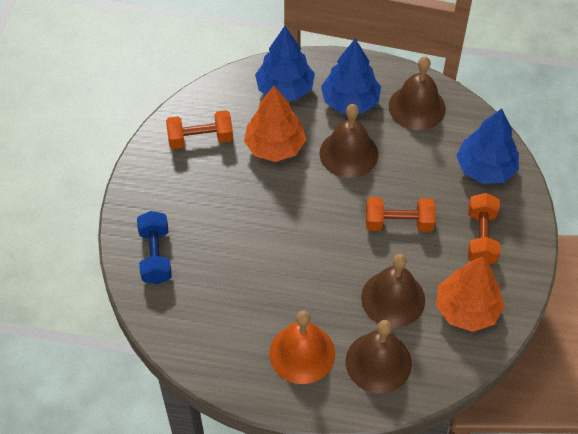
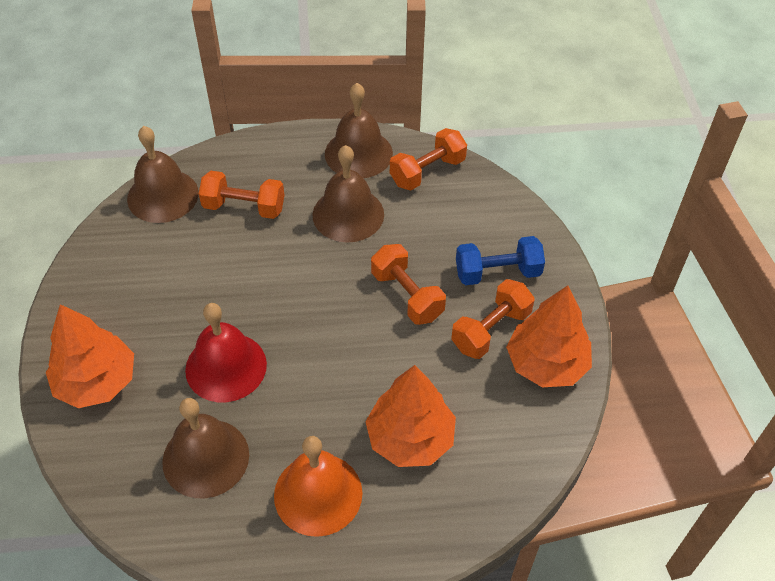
blue tree: [255,26,315,101] [321,39,381,114] [456,109,519,184] = 3 -> none = 0
orange dumbbell: [166,110,233,149] [366,197,436,232] [468,193,500,264] = 3 -> [199,171,284,219] [371,244,446,325] [390,128,467,190] [451,279,535,359] = 4
orange tree: [244,86,306,162] [436,257,505,332] = 2 -> [46,304,134,408] [365,365,456,467] [506,285,592,387] = 3
red bell: none = 0 -> [185,303,267,402] = 1

